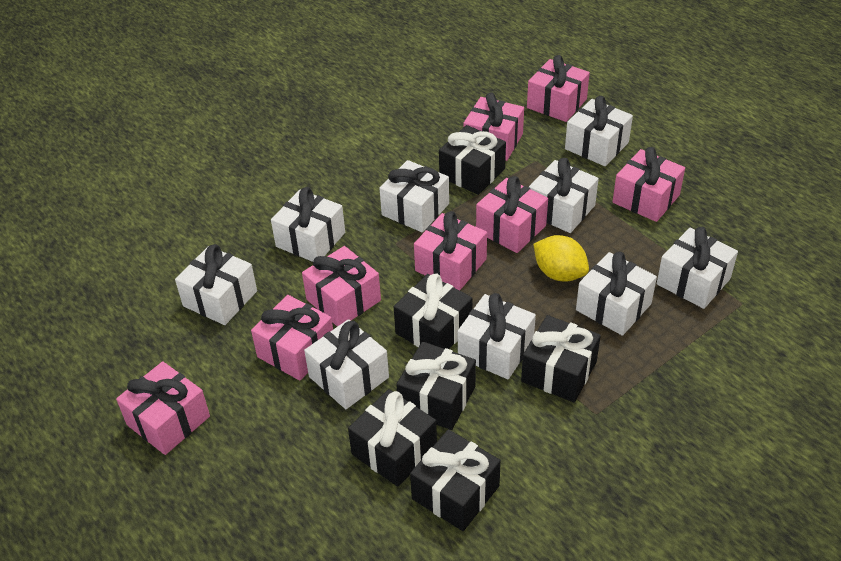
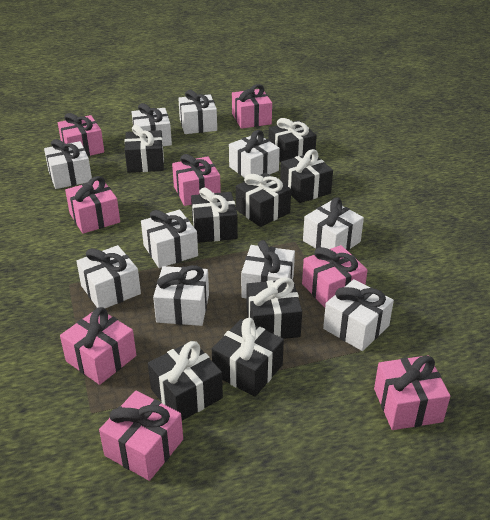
black gift: [348,389,437,487] [394,274,473,349] [396,342,476,430] [410,429,501,531] [439,125,506,195] [521,315,601,402] = 6 -> [124,125,164,173] [148,340,223,421] [191,187,238,243] [212,318,284,397] [236,173,291,227] [246,277,302,339] [268,118,317,162] [280,149,333,203] = 8
white gift: [175,244,257,325] [271,187,345,262] [304,319,389,409] [380,160,449,232] [458,293,536,379] [529,158,599,233] [565,96,633,166] [576,252,657,336] [657,227,738,309] = 9 -> [44,139,92,189] [76,245,141,308] [132,103,172,146] [141,210,198,268] [153,265,209,326] [178,90,217,134] [229,130,280,178] [241,240,295,298] [303,197,364,251] [323,279,394,351] = 10
yellow lemon: [533,235,589,281] = 1 -> none = 0

